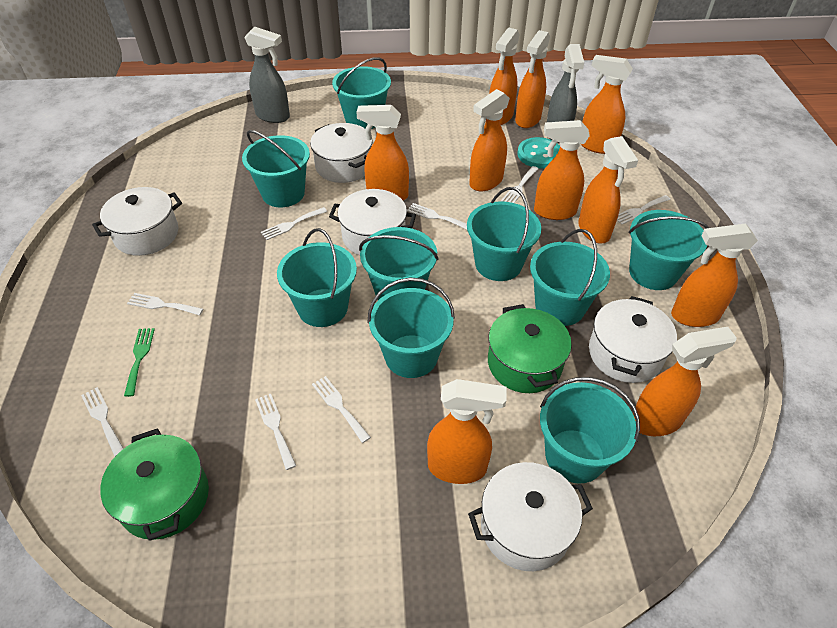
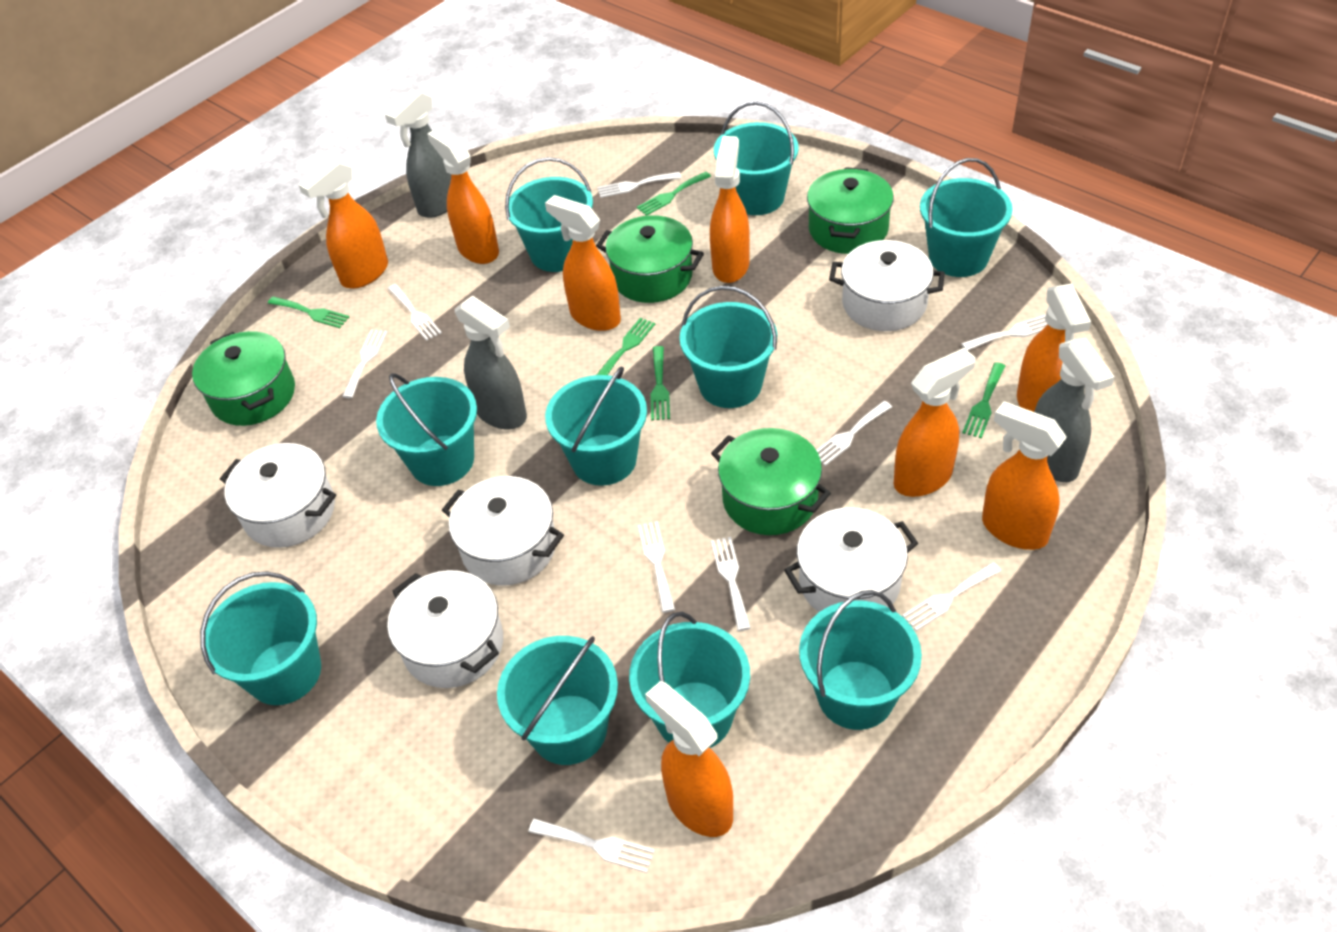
green fork: [124,328,155,397] = 1 -> [268,297,349,328] [597,318,655,375] [637,172,711,216] [650,346,670,420] [962,362,1005,438] = 5
green pot: [100,428,209,541] [488,304,572,393] = 2 -> [192,331,295,426] [596,215,704,303] [711,428,831,535] [807,167,894,254] = 4
grey spray bottle: [244,27,290,123] [547,44,584,143] = 2 -> [385,90,451,218] [455,296,527,430] [1034,338,1114,482] = 3
orange spray bottle: [356,105,409,201] [427,379,507,484] [469,89,510,191] [489,28,520,125] [515,30,550,128] [534,120,590,220] [578,136,638,244] [581,55,633,154] [633,327,737,436] [671,224,758,327] = 10 -> [299,159,388,289] [427,128,499,264] [545,195,621,331] [645,681,733,837] [710,136,750,283] [894,348,976,497] [982,401,1067,550] [1017,284,1091,412] = 8
turquoise bucket: [242,130,310,207] [277,228,357,327] [332,57,391,129] [359,227,439,300] [367,278,455,378] [467,187,541,281] [530,229,610,326] [540,377,640,484] [629,210,709,290] = 9 -> [200,571,321,705] [376,373,477,486] [497,636,618,765] [505,157,593,272] [545,366,647,486] [629,612,750,748] [680,286,777,408] [714,101,799,215] [799,590,922,730] [920,158,1013,277] = 10
turquoise button: [517,137,560,169] = 1 -> none = 0
white fork: [81,387,124,457] [127,293,203,316] [255,394,296,470] [261,207,327,240] [312,376,371,443] [407,203,467,230] [501,166,538,203] [617,195,670,225] = 8 -> [342,329,388,398] [388,284,442,341] [529,819,655,873] [597,172,681,198] [638,521,675,613] [711,537,751,631] [816,401,892,466] [902,562,1001,631] [961,314,1047,350] = 9

